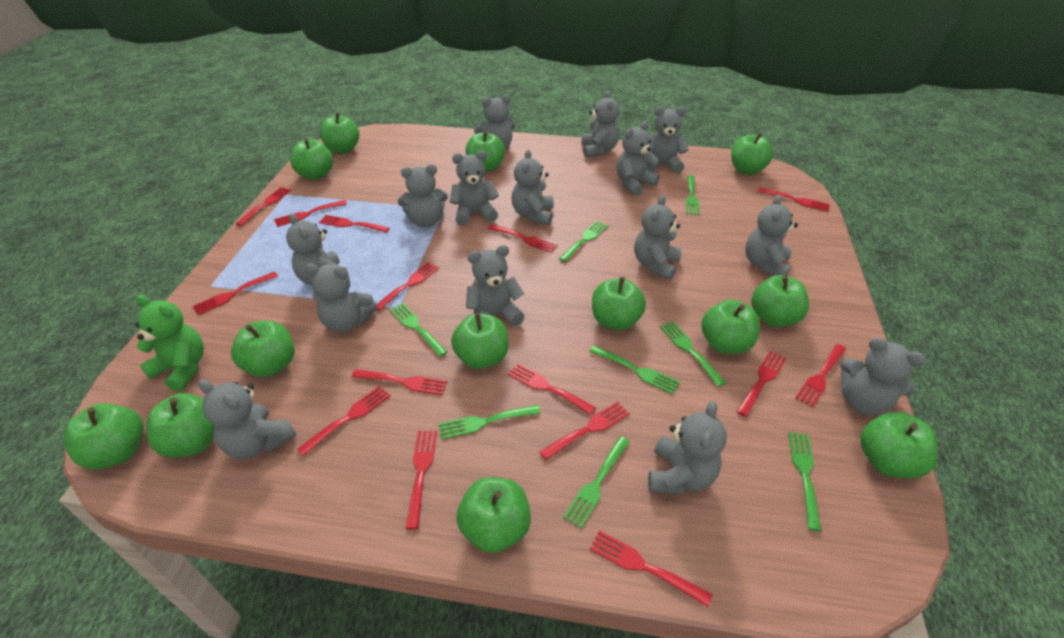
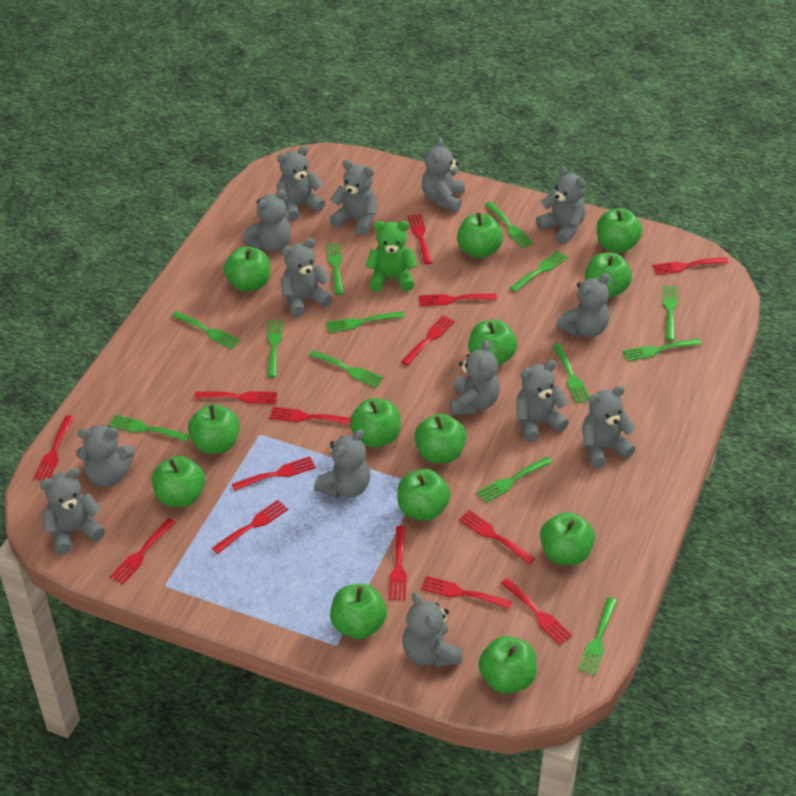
green fork: [389,303,448,357] [439,405,541,439] [559,221,608,262] [563,437,630,529] [590,346,680,395] [660,321,726,387] [686,175,700,215] [789,432,822,531] = 8 -> [109,415,190,442] [172,311,241,350] [267,320,283,377] [309,350,384,388] [326,243,344,295] [326,311,404,333] [476,457,552,503] [485,202,534,249] [510,250,568,292] [553,344,590,404] [579,597,617,675] [622,338,701,361] [663,285,677,341] = 13
grey teddy bear: [198,379,296,459] [286,213,348,286] [305,263,377,333] [398,164,448,227] [450,151,499,226] [466,245,525,326] [474,95,515,150] [512,149,554,225] [581,91,619,158] [617,121,660,196] [634,195,681,280] [646,106,689,173] [648,401,727,494] [745,195,798,276] [840,338,925,416] = 15 -> [40,468,105,554] [76,425,135,487] [243,189,291,252] [277,146,325,221] [281,238,332,317] [314,429,370,498] [329,160,377,235] [402,592,462,668] [422,138,465,212] [450,340,500,415] [516,360,569,442] [536,166,586,244] [556,274,610,338] [582,386,636,468] = 14
red fork: [192,272,278,315] [236,187,291,226] [274,200,347,227] [297,386,391,456] [319,215,389,233] [352,369,448,395] [377,262,439,311] [405,431,437,530] [488,224,558,253] [508,363,596,415] [540,401,630,460] [590,531,713,607] [736,351,787,417] [757,188,830,212] [795,344,846,407] = 15 -> [34,416,74,480] [109,518,176,585] [195,391,277,404] [212,500,288,554] [231,456,316,491] [270,407,351,425] [389,526,407,600] [401,315,455,366] [408,214,433,264] [419,294,497,306] [421,576,512,609] [459,510,535,564] [501,578,573,645] [652,257,729,275] = 14

